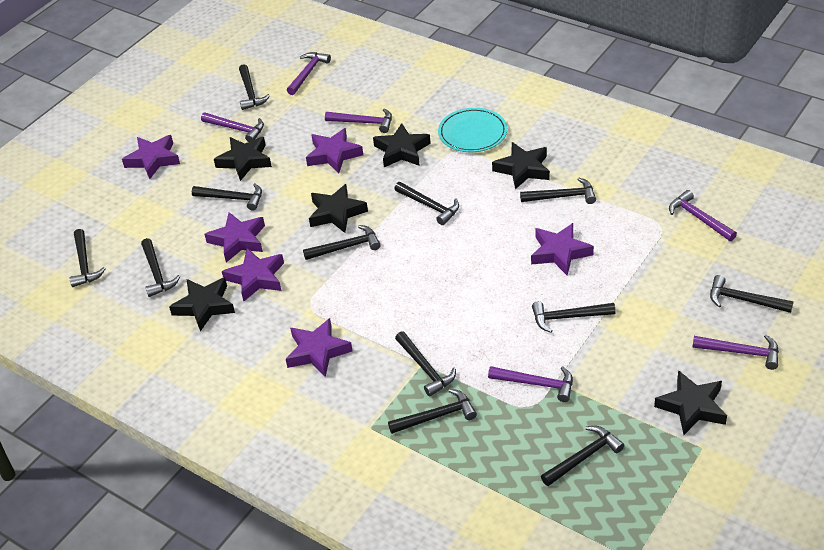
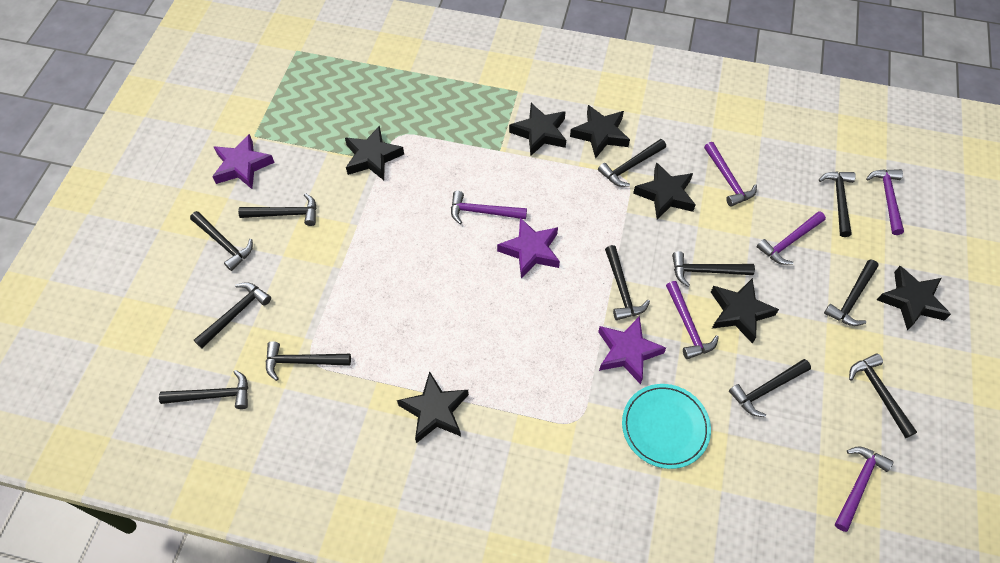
black star: [169,277,235,332] [214,137,272,181] [309,184,368,233] [373,123,431,167] [492,142,550,189] [654,370,727,435] = 6 -> [345,126,404,180] [397,371,469,443] [509,103,566,156] [570,105,630,159] [633,162,696,220] [711,278,779,344] [877,266,951,331] = 7
purple star: [122,135,180,179] [204,212,265,262] [222,248,284,302] [286,318,352,377] [306,128,363,173] [531,223,594,276] = 6 -> [212,134,275,189] [497,218,560,279] [598,316,666,385] = 3

